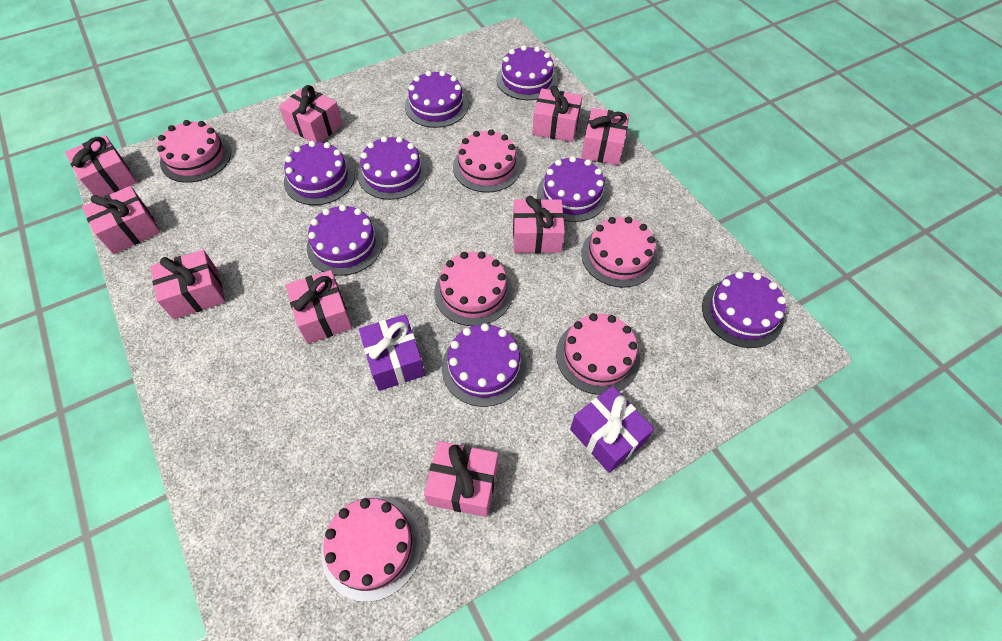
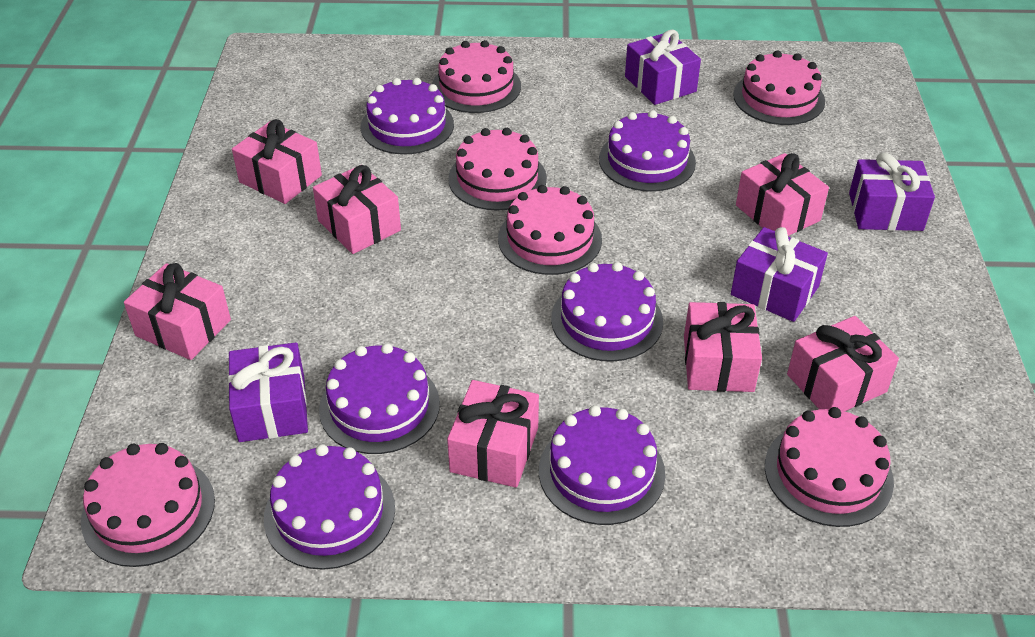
pink gift: [65,135,137,197] [82,186,161,254] [151,250,225,319] [279,85,343,142] [286,270,352,344] [424,441,498,517] [513,196,565,253] [532,85,583,142] [581,108,629,165] = 9 -> [124,263,231,360] [232,119,322,204] [313,165,401,254] [447,380,539,488] [684,302,762,392] [736,153,829,236] [787,316,899,411] = 7
purple cake: [284,141,355,205] [307,204,383,276] [358,136,427,200] [405,71,468,128] [442,323,526,407] [496,45,558,100] [537,156,608,222] [702,271,786,348] = 8 -> [264,444,395,570] [319,343,440,454] [361,78,454,155] [539,405,666,525] [551,262,663,362] [599,110,696,192] = 6
purple gift: [359,314,425,391] [570,386,654,473] = 2 -> [228,343,308,442] [625,30,701,105] [731,227,828,322] [849,153,935,231] = 4

